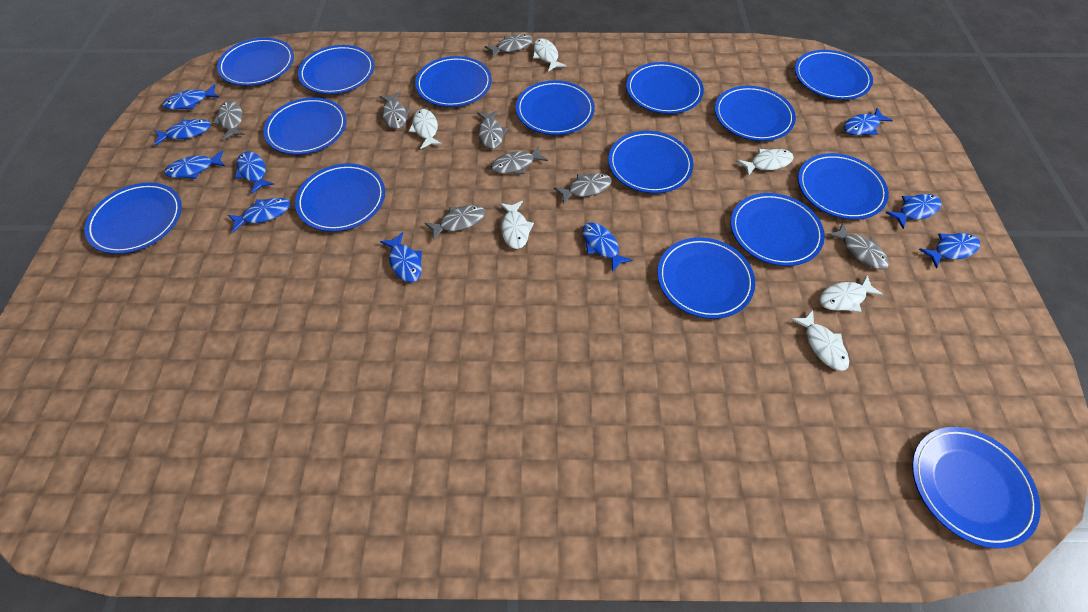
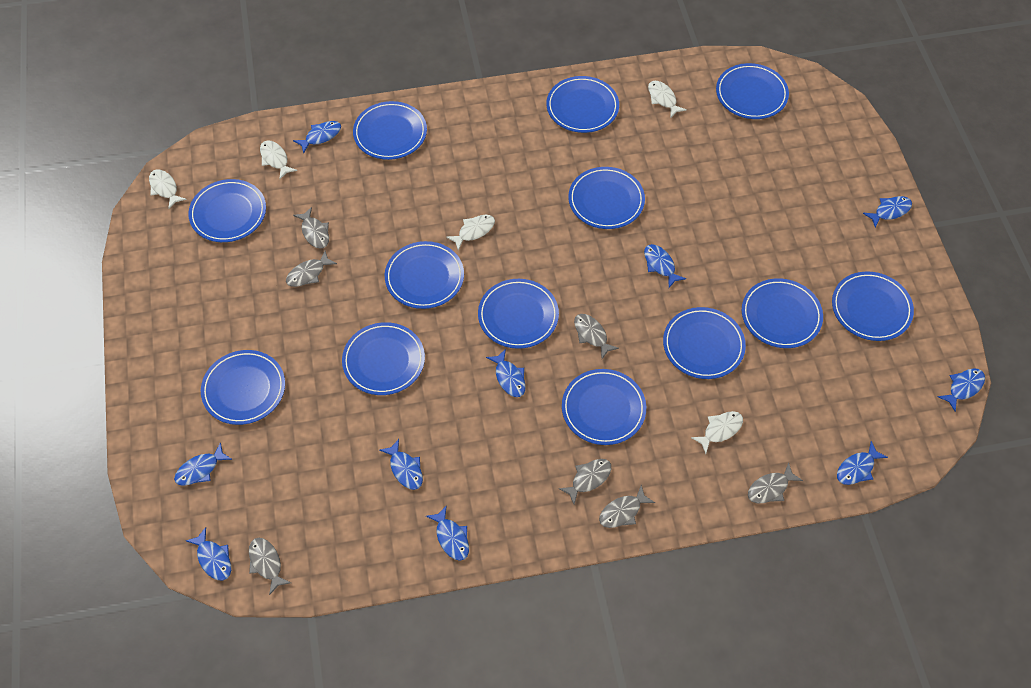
blue plate: [85,183,182,254] [217,38,294,86] [264,97,347,155] [295,164,385,232] [298,45,374,94] [415,56,492,107] [516,80,595,135] [608,131,694,193] [626,62,704,114] [657,237,755,319] [715,86,796,141] [731,193,825,266] [795,50,873,100] [798,153,889,220] [912,427,1041,549] = 15 -> [188,179,266,242] [201,350,285,425] [342,322,425,395] [353,101,427,160] [385,241,464,309] [478,279,559,349] [546,76,619,133] [562,369,646,445] [568,167,645,229] [663,307,746,379] [716,63,789,119] [742,278,823,348] [832,272,914,341] = 13
grey fish: [213,101,245,140] [379,92,411,129] [425,205,485,241] [477,110,508,149] [485,34,533,58] [491,146,548,174] [554,173,612,205] [827,223,889,270] = 8 -> [249,538,291,595] [286,251,337,287] [293,207,329,249] [558,459,611,504] [574,314,619,359] [599,485,655,528] [748,462,803,503] = 7
white fish: [409,109,442,149] [499,201,534,249] [533,39,566,72] [737,149,794,176] [791,310,849,371] [819,275,883,312] = 6 -> [149,169,187,209] [260,140,297,179] [446,215,495,251] [648,81,687,117] [691,411,743,454] = 5

